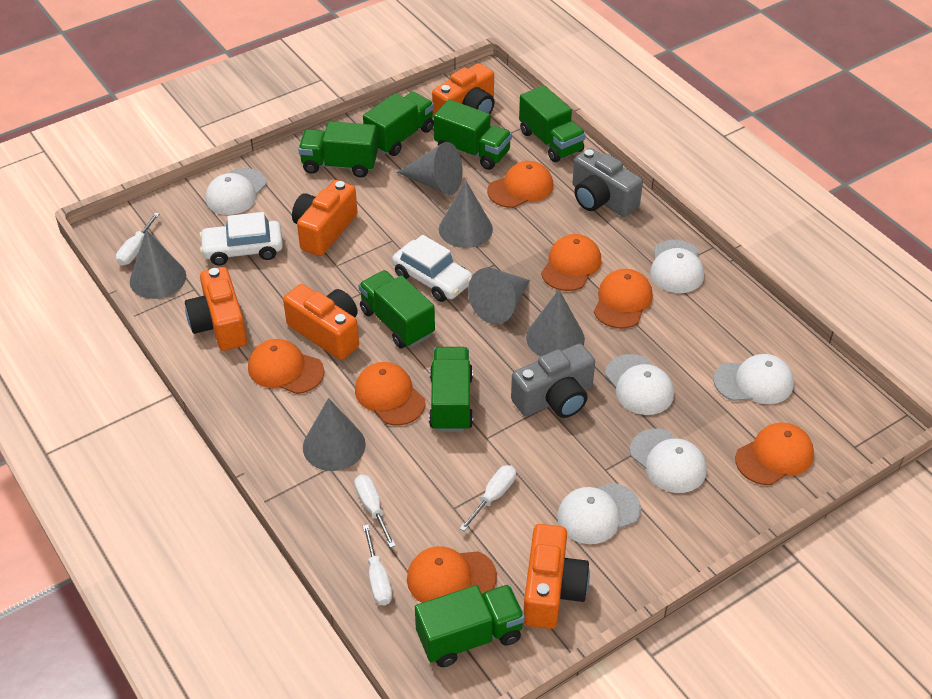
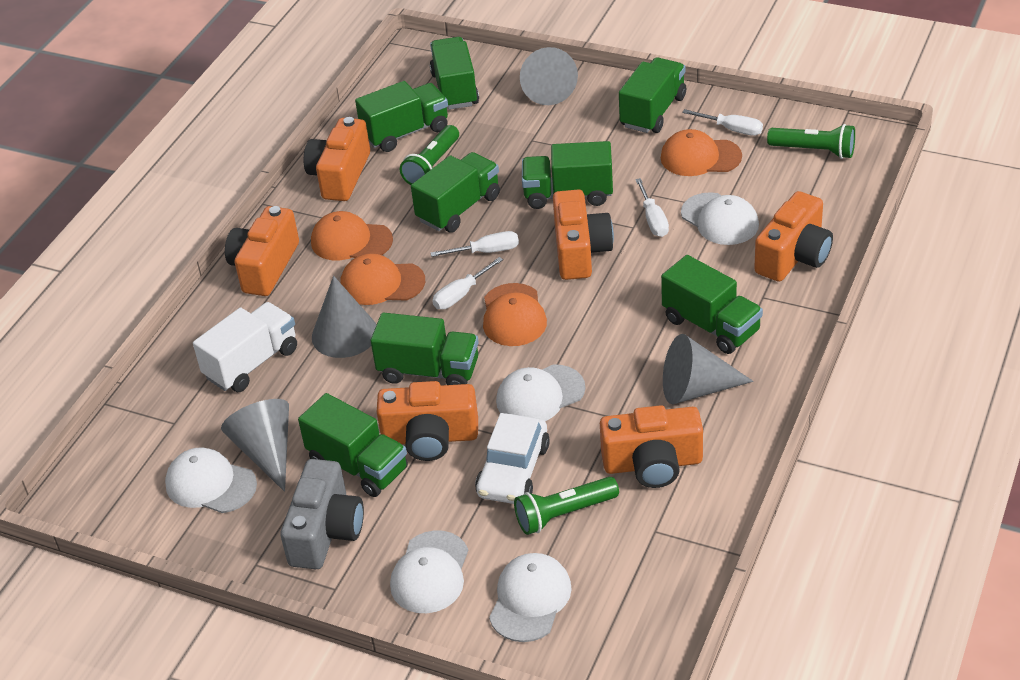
green flashlight: none = 0 -> [400,125,459,185] [514,477,619,535] [767,124,855,159] = 3
green truck: [298,121,378,178] [358,270,435,348] [363,92,434,156] [415,585,525,667] [429,347,473,432] [434,100,512,170] [519,85,586,162] = 7 -> [298,393,408,497] [355,81,448,152] [371,313,479,385] [411,152,500,233] [430,37,479,110] [522,141,613,209] [619,57,686,133] [661,255,763,354] = 8
grey camera: [511,343,595,418] [572,148,643,217] = 2 -> [280,459,364,569] = 1
grey cone: [130,230,186,299] [303,398,366,471] [397,142,463,195] [439,180,493,248] [468,268,530,324] [526,290,585,356] = 6 -> [221,399,289,492] [312,276,376,358] [520,47,578,105] [663,334,753,404] = 4
orange camera: [185,267,247,351] [283,284,359,360] [292,180,357,256] [432,63,494,118] [523,524,590,629] = 5 -> [225,206,299,296] [304,117,370,201] [377,381,478,461] [553,190,614,280] [600,405,703,488] [754,191,833,282] = 6
orange cap: [248,339,324,394] [355,362,425,425] [407,546,497,603] [487,161,553,208] [541,234,601,291] [594,269,653,329] [735,423,814,485] = 7 -> [311,211,393,260] [340,253,425,305] [483,283,547,346] [661,129,742,176] = 4
white cap: [206,168,266,215] [557,483,641,544] [605,354,674,415] [630,429,707,493] [650,240,704,293] [713,354,794,404] = 6 -> [165,448,257,513] [390,530,468,613] [489,553,572,642] [496,364,585,421] [681,192,759,245] = 5
white car: [199,212,283,266] [392,235,473,302] = 2 -> [475,413,550,504] = 1
white truck: none = 0 -> [193,302,297,392] = 1

